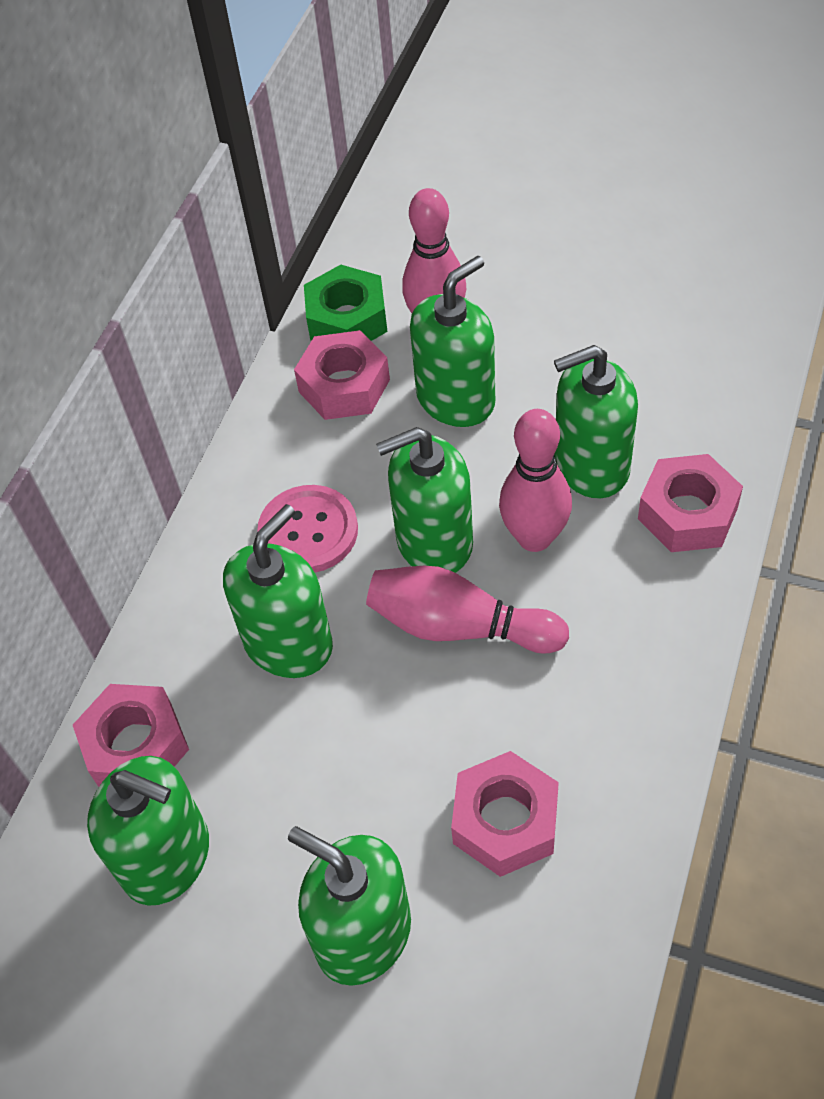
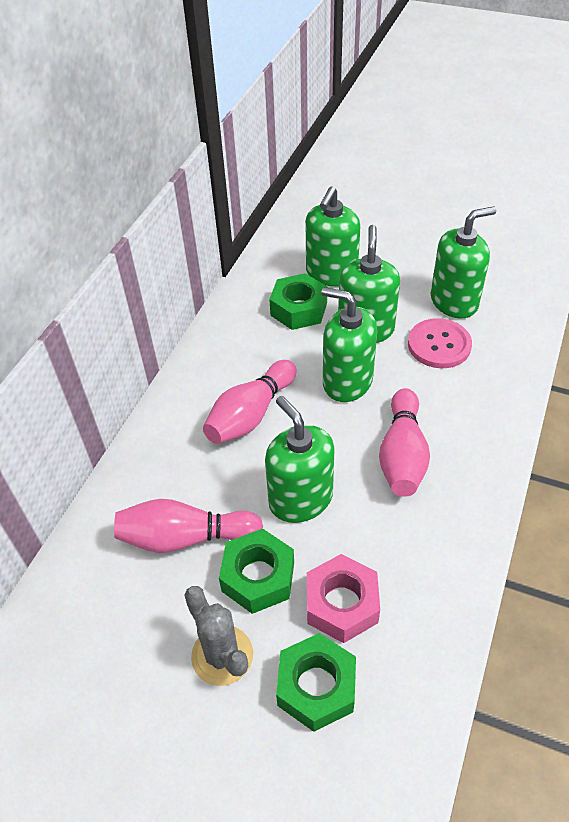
green nut: [304,265,387,341] = 1 -> [219,529,294,614] [269,273,327,330] [276,633,356,732] = 3
green soap dispenser: [87,756,209,906] [223,504,333,678] [288,826,411,986] [376,427,473,573] [410,256,495,427] [554,345,638,499] = 6 -> [265,396,335,523] [306,187,360,287] [321,287,377,402] [338,225,400,343] [431,206,497,319] = 5
grey cactus: none = 0 -> [184,586,253,686] = 1
pink nut: [73,684,189,787] [294,330,390,420] [451,751,559,877] [638,454,743,552] = 4 -> [307,554,380,643] = 1

